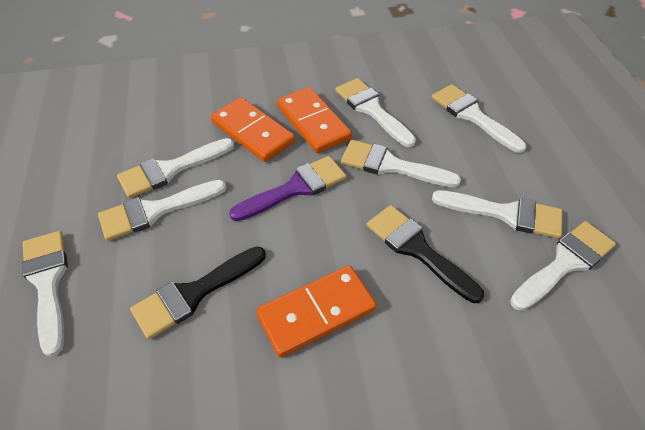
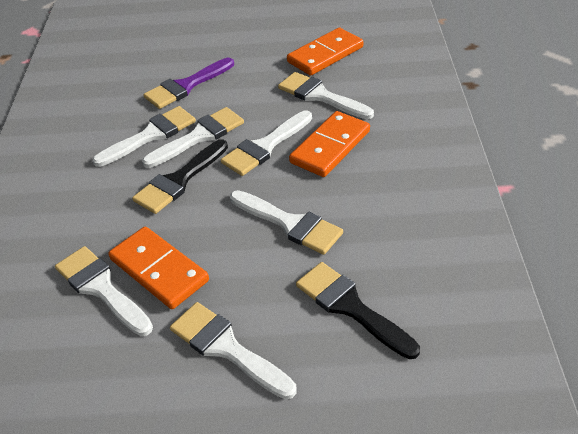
white brush: [22,231,68,357] [98,180,226,241] [117,138,234,198] [335,78,416,147] [341,140,461,187] [432,84,526,153] [432,190,562,238] [510,221,616,311] = 8 -> [55,246,153,336] [92,106,196,167] [142,107,244,168] [170,302,296,399] [221,111,312,176] [230,190,343,255] [278,72,374,119] = 7

